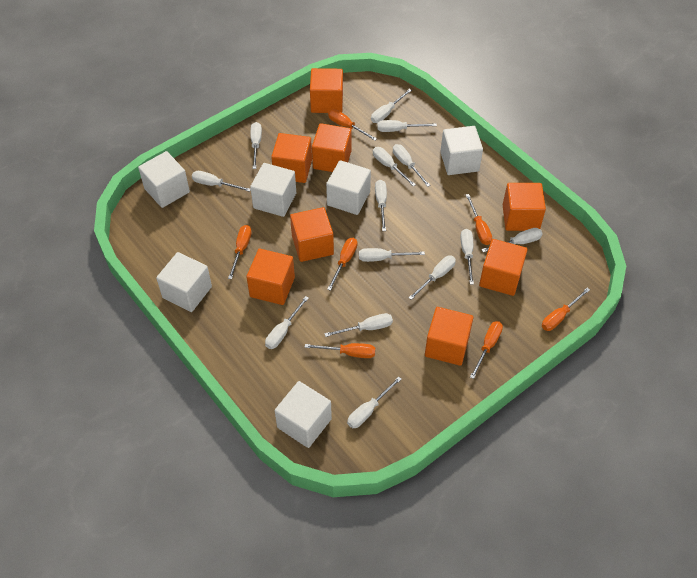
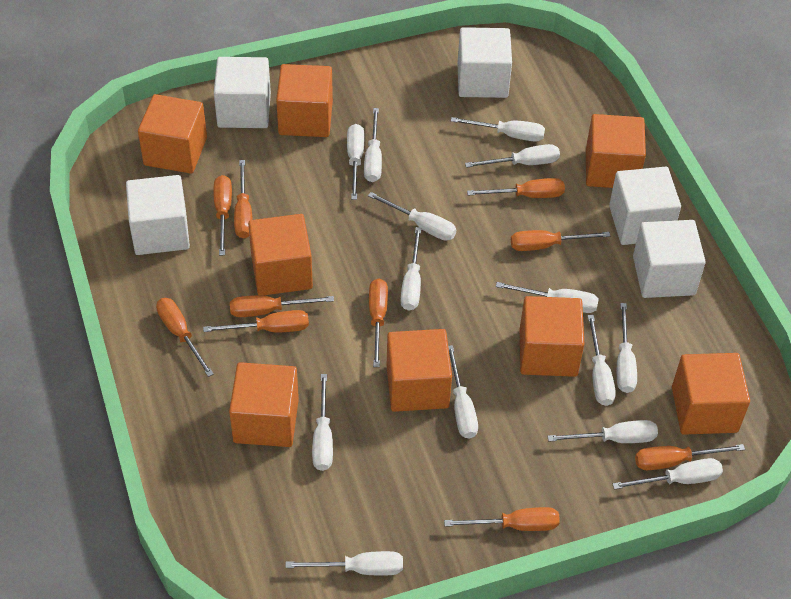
orange screwdriver: [228,225,252,279] [305,343,375,358] [327,238,357,291] [328,109,377,141] [466,194,492,245] [470,321,503,379] [542,288,590,331] = 7 -> [156,298,214,377] [203,310,309,332] [214,175,232,255] [230,295,334,317] [234,160,253,238] [369,279,388,367] [444,507,560,531] [467,178,565,198] [511,230,610,251] [635,444,745,470] = 10
white cube: [138,151,190,208] [156,252,212,312] [250,163,296,217] [275,381,332,448] [326,160,371,215] [440,126,483,175] = 6 -> [126,175,190,255] [214,57,271,128] [458,27,512,98] [609,167,681,245] [633,220,706,298] = 5

